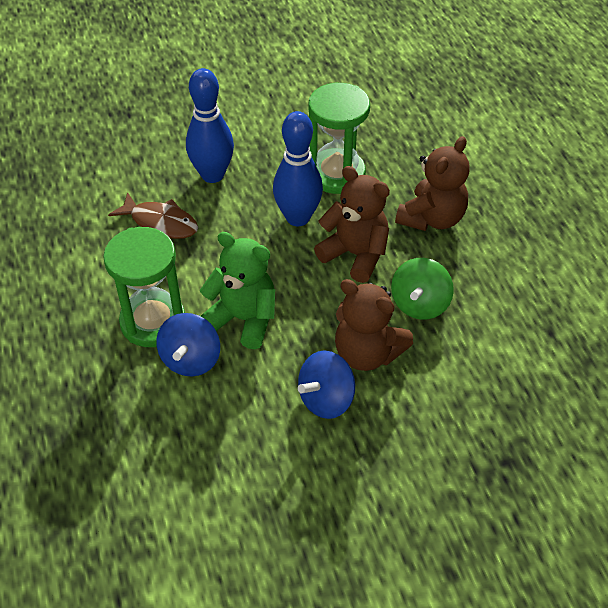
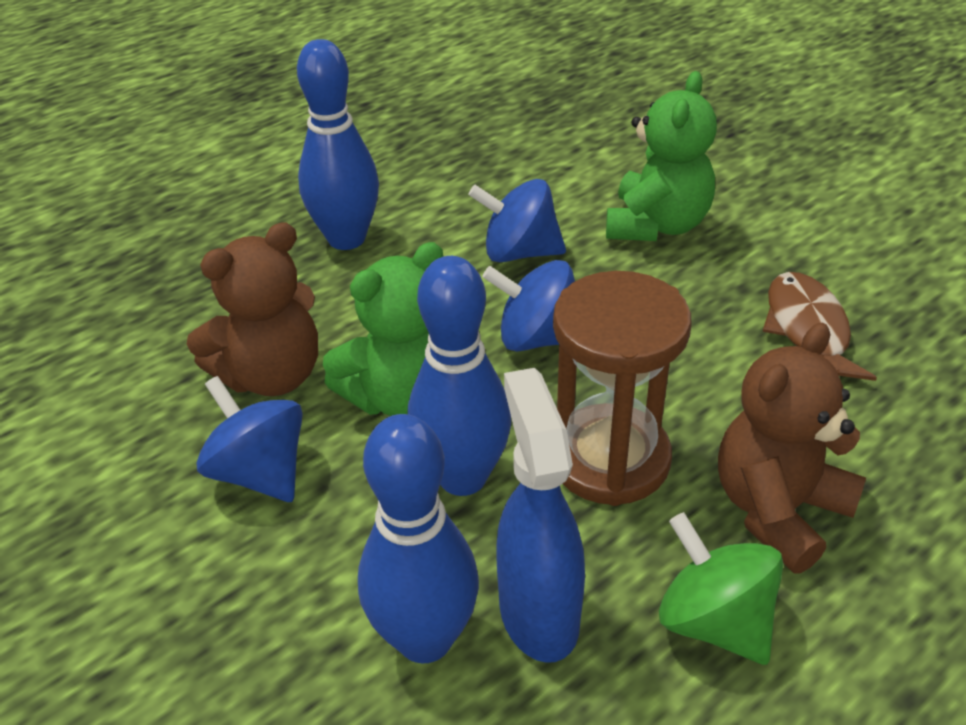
blue bowling pin: [186,68,234,183] [273,111,323,226] = 2 -> [297,39,379,250] [358,414,479,663] [407,256,511,496] = 3
blue spinning top: [156,313,220,377] [298,350,355,419] = 2 -> [196,376,303,502] [468,179,566,262] [482,260,575,352] = 3
blue spray bottle: none = 0 -> [496,368,585,663] = 1
brown hourglass: none = 0 -> [553,271,691,506] = 1
brown teddy bear: [314,166,390,283] [335,279,413,371] [395,136,469,231] = 3 -> [187,222,318,396] [718,323,866,574] = 2
green hourglass: [103,227,185,347] [309,83,370,194] = 2 -> none = 0
green teddy bear: [200,232,275,349] = 1 -> [323,242,443,416] [606,71,717,241] = 2

